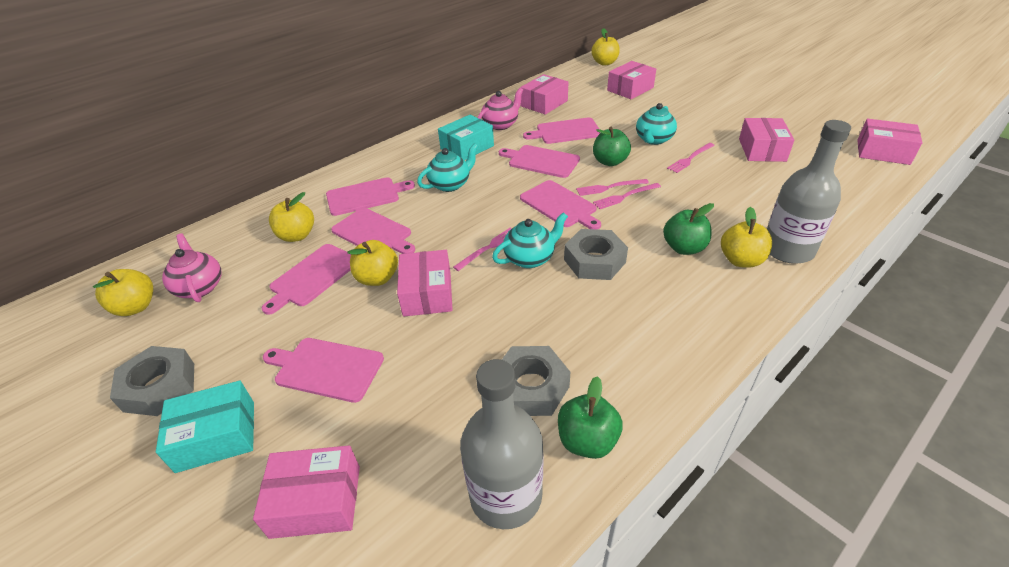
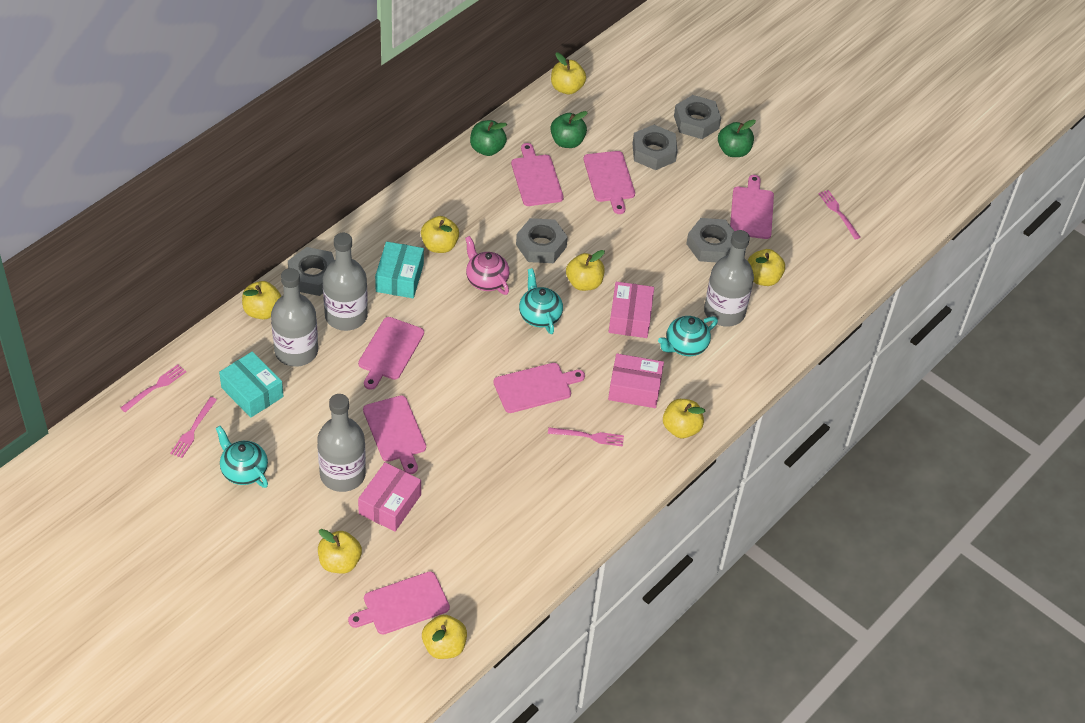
grey bottle: [460,359,544,529] [767,120,851,264] = 2 -> [271,268,318,367] [317,394,366,492] [323,233,368,331] [704,230,754,327] = 4
grey nut: [110,346,194,416] [502,346,570,416] [564,229,628,280] = 3 -> [288,247,334,296] [516,218,568,263] [632,125,678,170] [674,95,721,139] [686,218,735,262] = 5
pink box: [253,446,360,539] [397,250,453,317] [520,74,568,115] [607,61,656,99] [739,118,794,162] [857,119,923,165] = 6 -> [358,462,421,532] [608,354,664,408] [609,282,654,338] = 3
pink teapot: [162,234,221,302] [477,88,523,130] = 2 -> [465,236,510,295] = 1
yellow apple: [93,269,153,316] [269,192,314,242] [348,240,398,286] [591,28,620,66] [721,207,772,268] = 5 -> [242,281,281,319] [318,529,362,574] [421,216,459,253] [422,615,467,659] [551,52,586,94] [566,250,605,291] [663,399,706,438] [748,249,785,286] = 8

